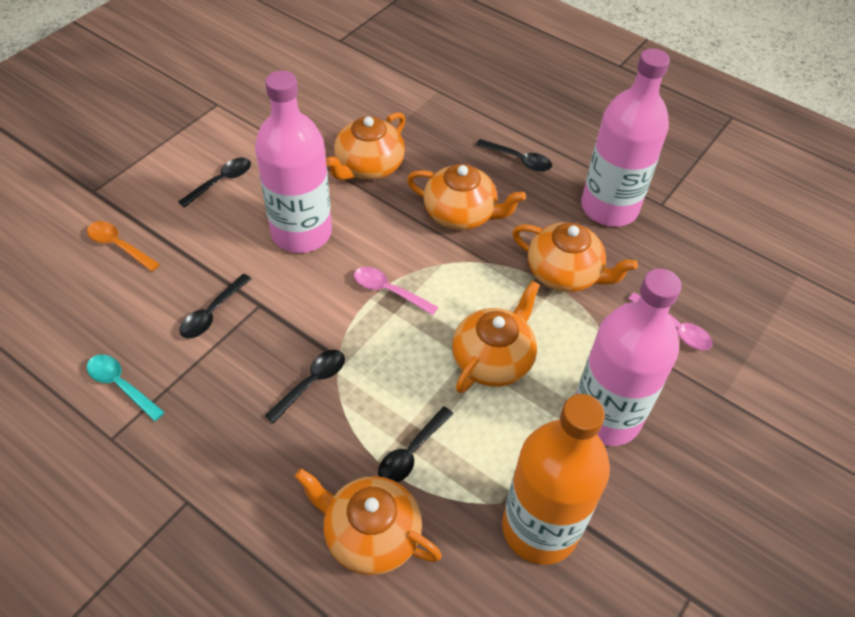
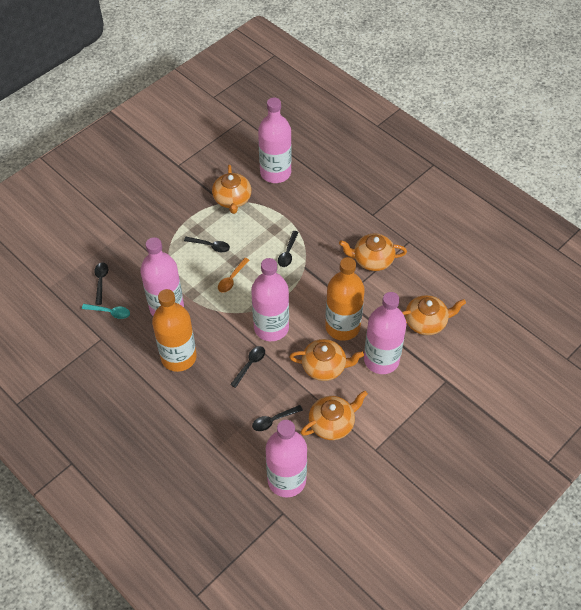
orange bottle: [502,394,610,565] = 1 -> [152,289,197,372] [325,257,365,341] = 2
pink bottle: [255,71,332,253] [576,268,682,446] [581,48,670,227] = 3 -> [140,237,184,316] [251,258,289,341] [258,98,292,183] [266,420,307,497] [364,292,407,374] = 5
pink spoon: [354,267,438,315] [628,292,713,350] = 2 -> none = 0

